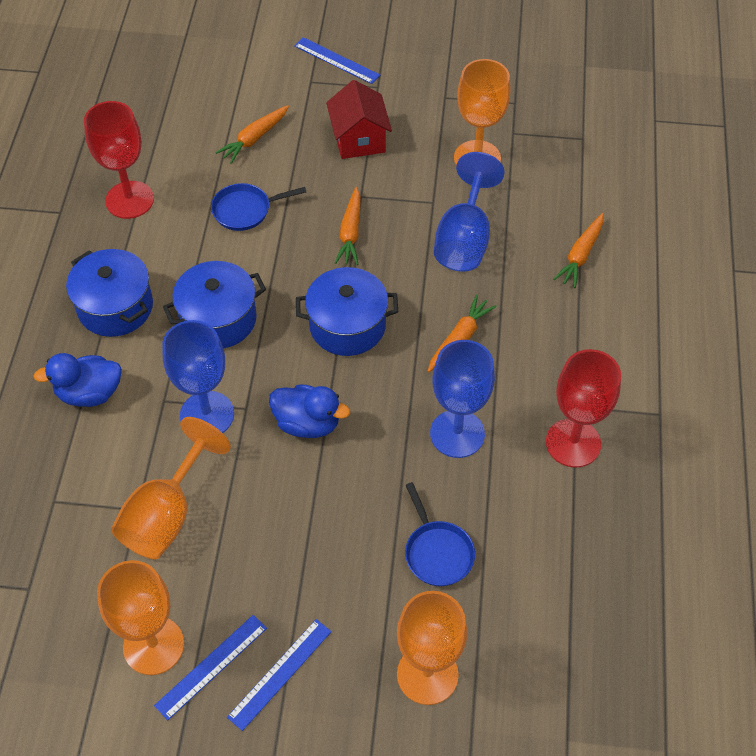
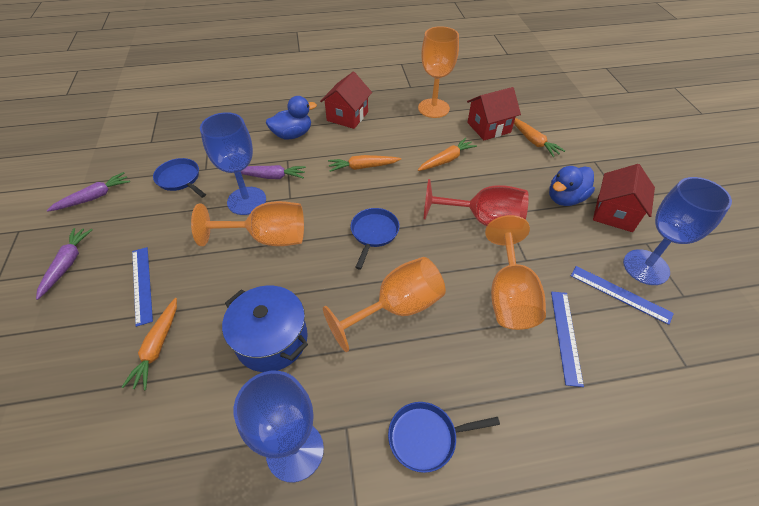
blue pan: [211,183,306,231] [405,482,475,586] = 2 -> [153,158,206,198] [351,208,399,270] [388,402,500,473] = 3
blue pot: [66,249,153,337] [163,261,266,349] [296,267,398,356] = 3 -> [222,286,308,372] = 1
purple carrot: none = 0 -> [36,228,92,300] [46,172,130,212] [241,165,306,179] = 3
red goblet: [84,101,154,219] [546,349,621,467] = 2 -> [424,179,529,226] = 1
red house: [326,80,392,159] = 1 -> [320,72,372,129] [467,87,521,140] [593,164,655,232] = 3

